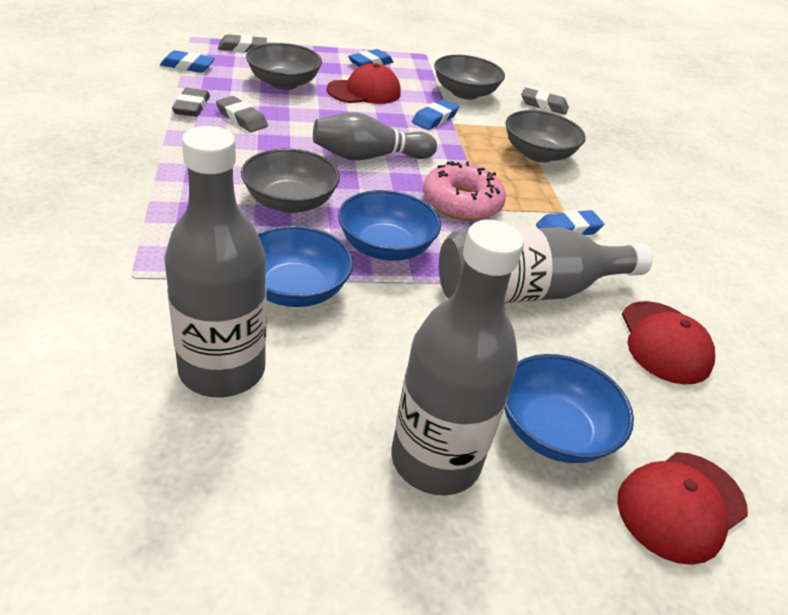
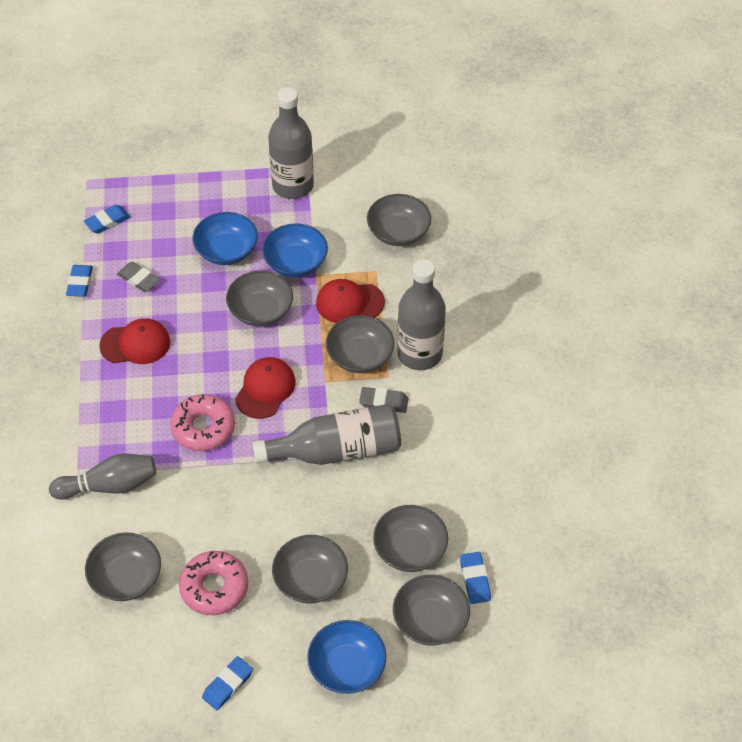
grey bowl: [241,149,340,213] [246,43,322,90] [434,55,505,100] [505,110,586,163] = 4 -> [85,532,161,601] [226,271,293,327] [272,535,348,603] [326,315,394,373] [367,194,431,246] [373,505,448,572] [393,575,470,645] = 7
grey eraser: [172,88,210,117] [216,96,268,132] [218,34,267,52] [521,88,569,115] = 4 -> [117,261,160,292] [359,387,408,413] = 2
pink donut: [423,161,506,221] = 1 -> [170,394,235,451] [179,551,248,615] = 2

